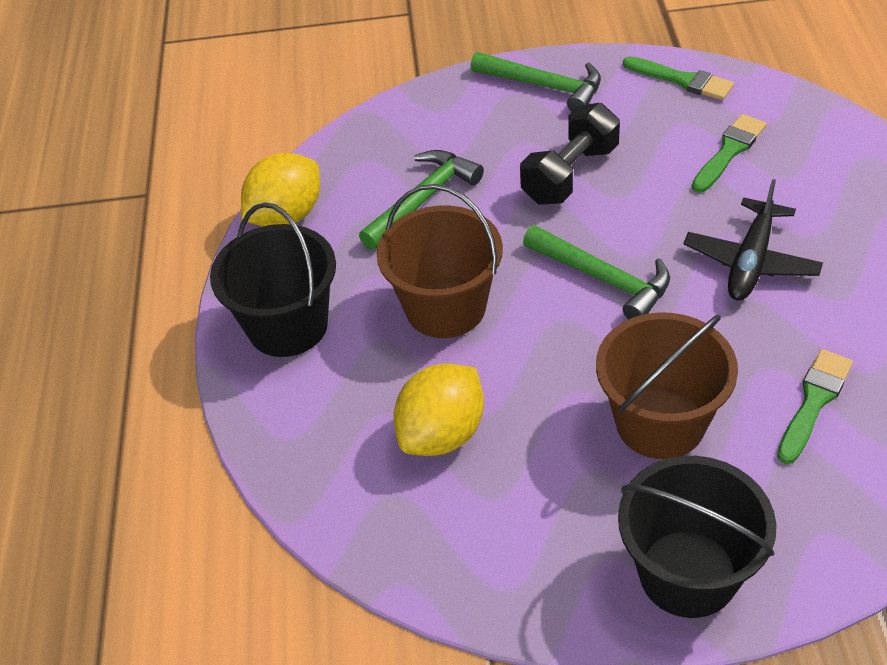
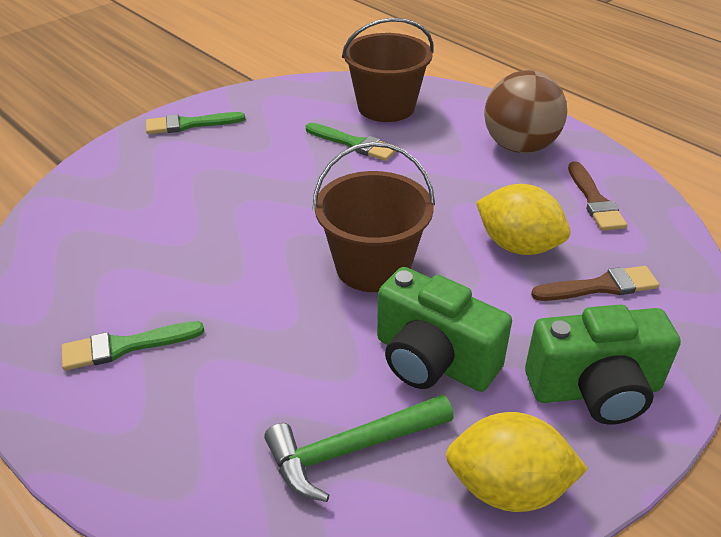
black bucket: [210,202,336,357] [618,456,777,618] = 2 -> none = 0
black dumbbell: [520,103,620,205] = 1 -> none = 0
black plane: [684,179,823,301] = 1 -> none = 0
brown ball: none = 0 -> [484,70,567,153] = 1
brown brush: none = 0 -> [531,266,659,301] [568,161,627,231] = 2
green camera: none = 0 -> [377,267,512,392] [525,304,681,425] = 2
green hammer: [359,150,484,250] [471,52,601,112] [523,225,670,320] = 3 -> [264,394,454,502] = 1

